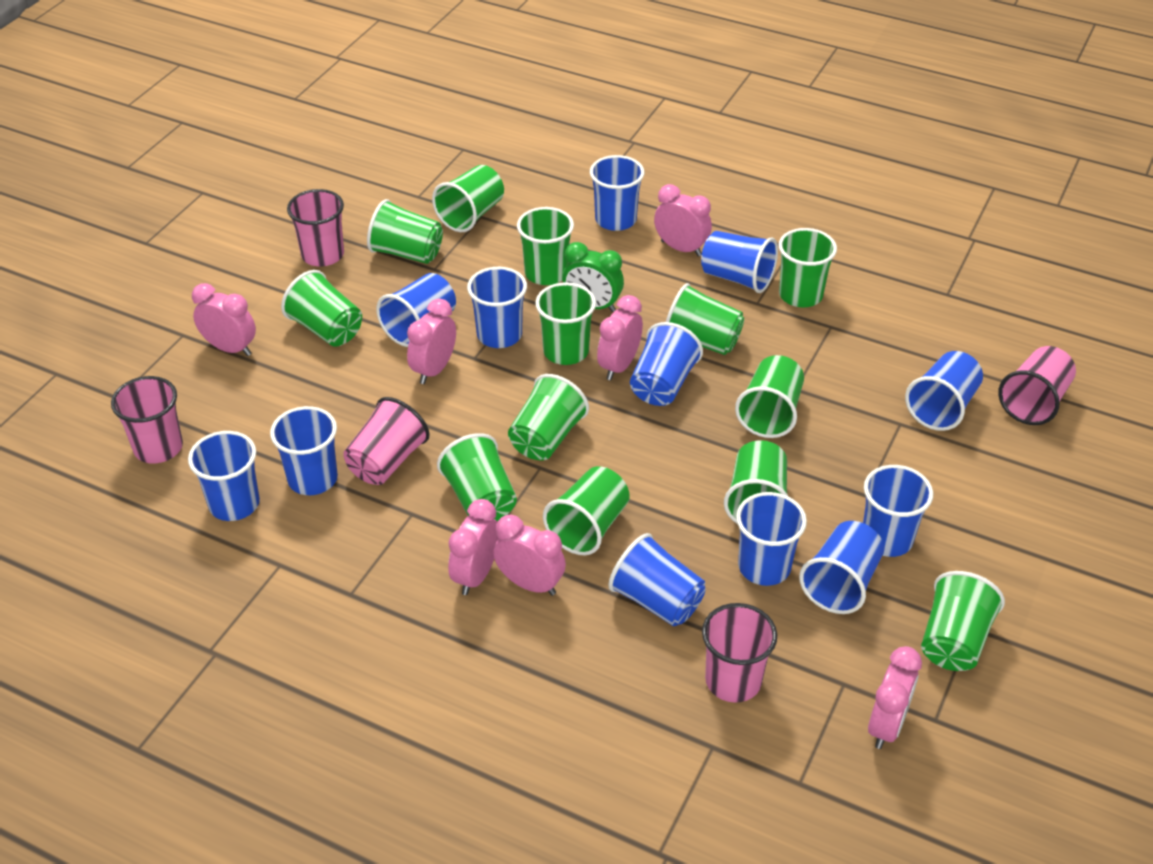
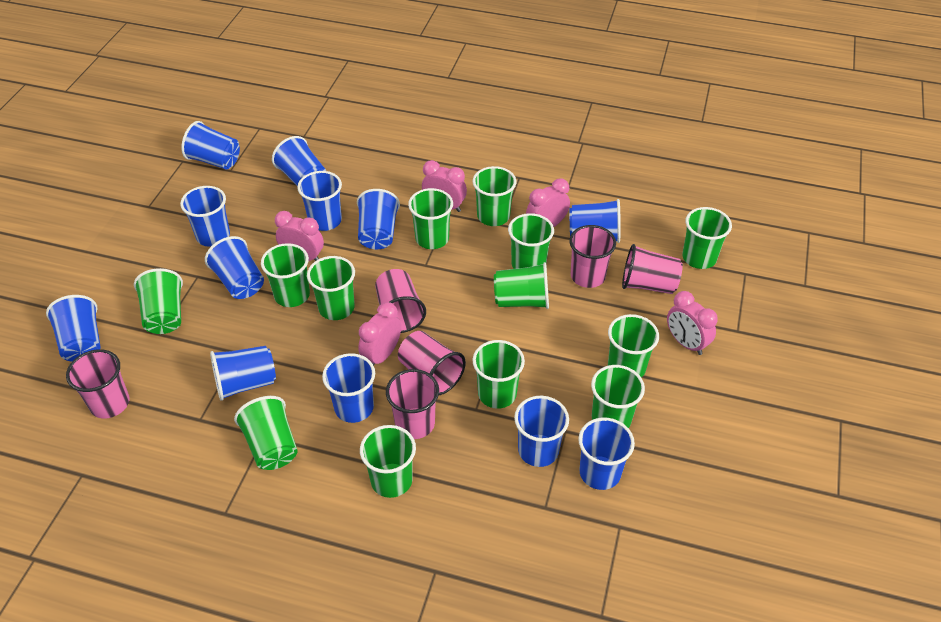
green clock: [562,242,624,312] = 1 -> none = 0
pink clock: [192,283,256,356] [407,299,456,384] [448,499,499,595] [493,514,566,596] [597,295,643,380] [654,184,712,256] [868,646,922,749] = 7 -> [275,211,324,261] [358,302,401,366] [422,160,467,212] [526,179,570,227] [667,291,718,355] = 5
pink cup: [111,376,183,464] [287,189,344,266] [343,397,430,485] [702,603,777,703] [998,346,1076,425] = 5 -> [66,349,129,418] [375,269,426,333] [386,369,439,439] [398,331,466,396] [569,225,616,288] [622,244,683,294] = 6

